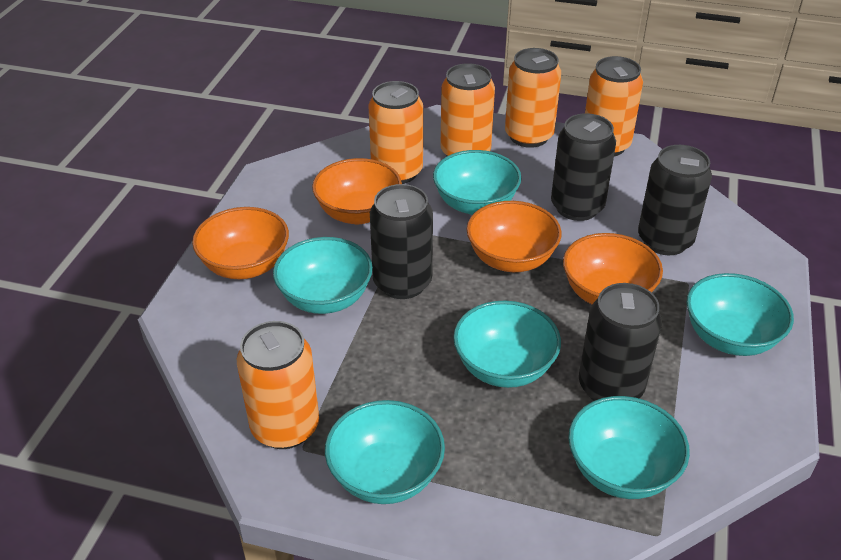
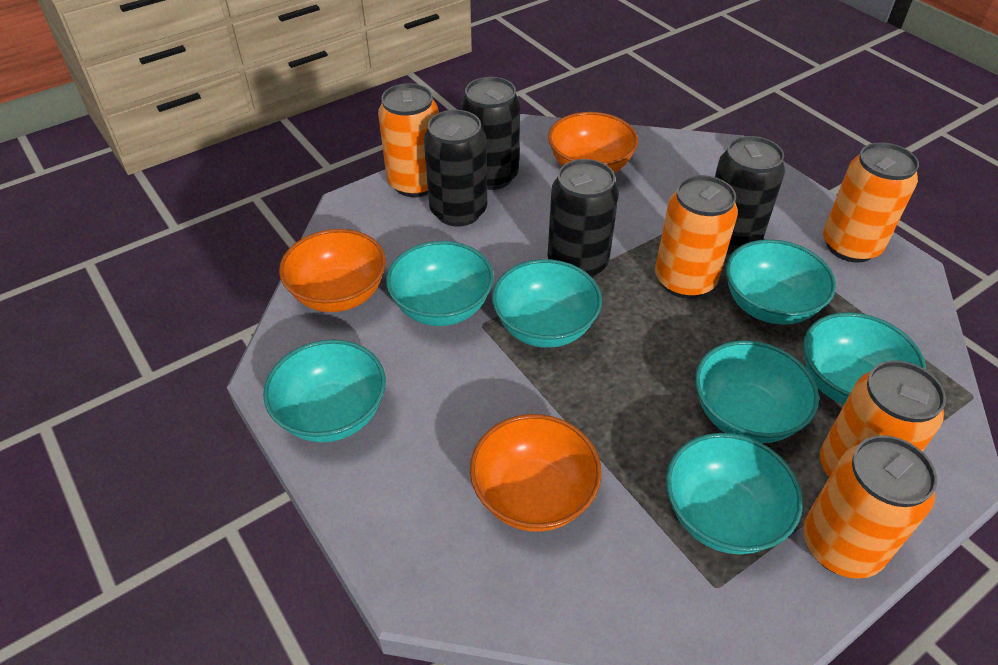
orange bowl: [192,207,289,279] [312,158,402,224] [467,201,562,272] [563,233,663,304] = 4 -> [279,229,386,312] [470,414,602,532] [548,112,638,173] = 3
turquoise bowl: [273,237,373,314] [325,400,445,504] [433,150,522,215] [453,301,561,388] [568,396,690,499] [686,273,794,356] = 6 -> [263,340,386,442] [386,241,494,326] [492,259,602,348] [666,433,803,554] [695,340,819,443] [726,239,836,325] [803,312,926,405] = 7

